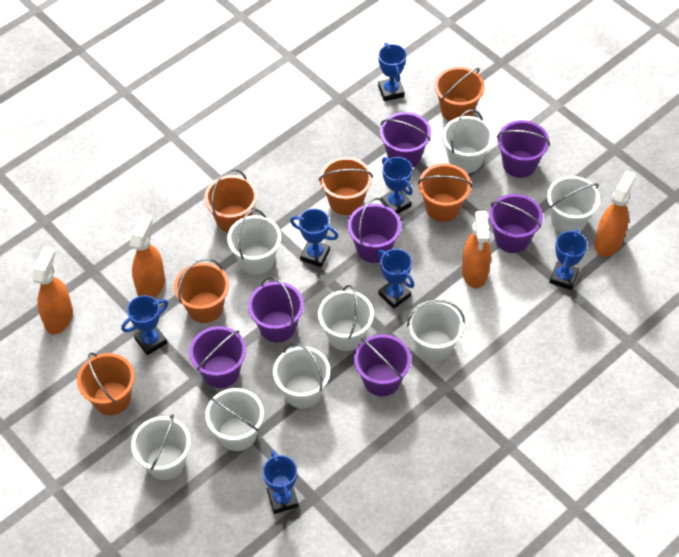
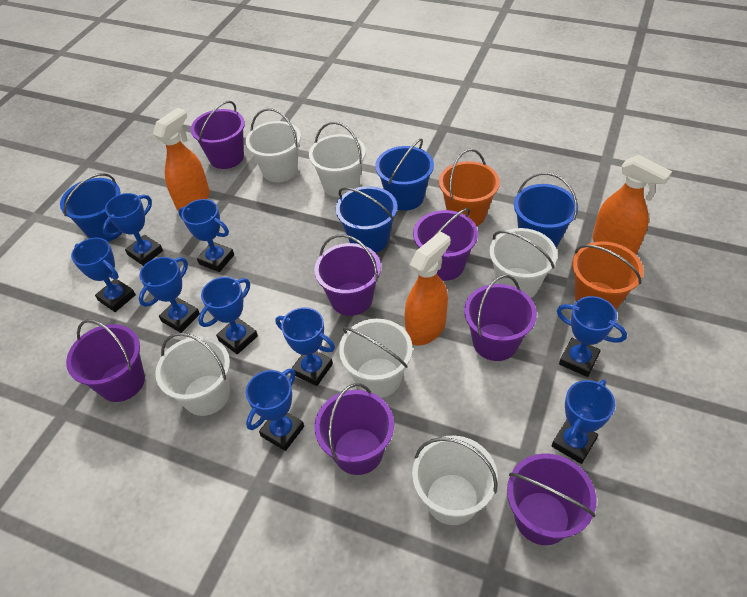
blue bucket: none = 0 -> [60,173,123,242] [336,186,398,253] [375,139,434,211] [514,172,578,247] = 4
blue trophy: [121,295,168,355] [263,450,299,514] [290,208,338,267] [378,43,407,101] [378,249,414,309] [381,157,413,214] [550,229,587,290] = 7 -> [71,238,136,312] [103,193,163,266] [139,257,200,333] [178,199,234,272] [198,277,258,354] [246,368,304,451] [275,307,335,386] [552,380,615,464] [557,296,627,377] = 9
orange bucket: [77,352,135,415] [174,258,229,323] [204,169,257,233] [319,157,373,215] [418,163,472,222] [434,67,485,121] = 6 -> [439,149,500,226] [572,241,644,310] = 2
orange spray bottle: [32,247,73,335] [130,214,165,298] [462,211,491,288] [595,171,636,257] = 4 -> [153,108,210,211] [404,231,451,346] [592,155,672,254] = 3
white bucket: [131,414,191,480] [205,388,264,451] [227,209,281,275] [273,343,330,408] [318,285,374,351] [407,300,465,362] [442,109,494,173] [547,176,600,233] = 8 -> [155,333,230,416] [246,108,301,182] [309,122,366,197] [339,319,413,398] [412,435,498,525] [489,228,557,298] = 6

